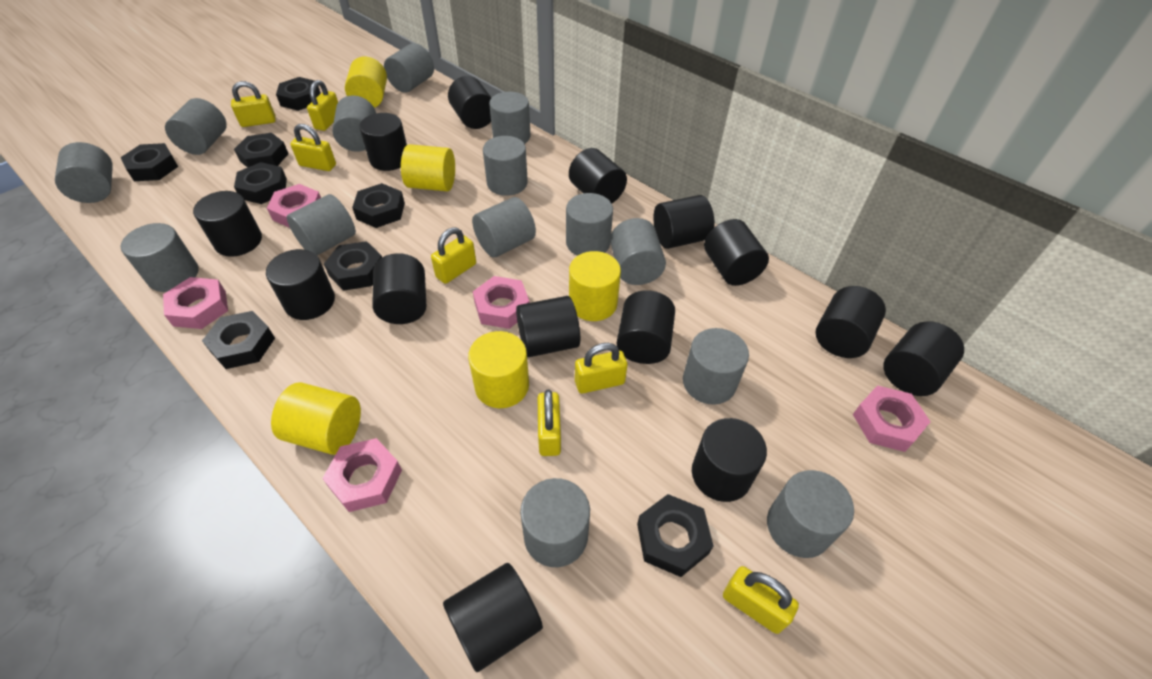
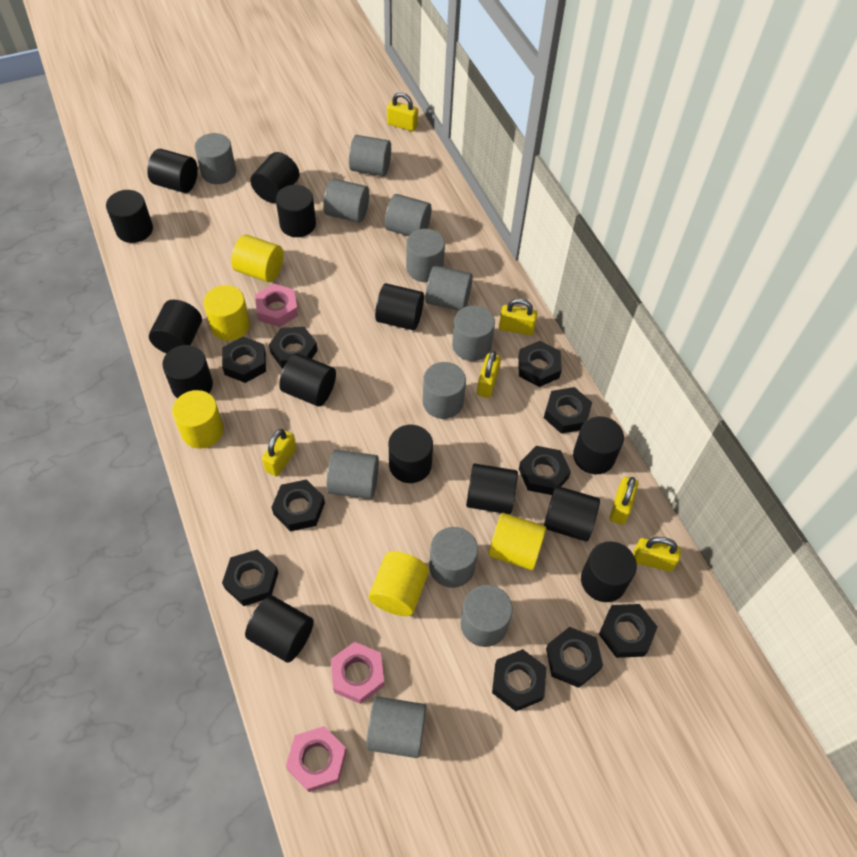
black nut: [121,143,178,181] [202,311,275,369] [234,133,289,168] [234,162,287,204] [276,77,321,111] [324,241,382,291] [352,183,405,228] [637,494,713,577] = 8 -> [222,337,266,383] [222,549,278,606] [269,327,318,369] [272,479,325,531] [492,649,547,711] [518,341,562,387] [519,446,571,495] [544,387,592,434] [546,627,603,688] [599,604,658,658] = 10
grey cylinder: [55,142,113,203] [121,223,199,292] [165,98,227,155] [287,194,356,255] [332,95,376,152] [384,43,434,93] [472,197,536,257] [483,136,528,196] [489,92,531,144] [520,478,590,567] [566,193,613,256] [610,218,666,285] [683,328,749,405] [767,470,854,558] = 14 -> [195,133,236,184] [323,179,369,223] [327,450,379,499] [349,135,391,176] [366,697,427,758] [385,194,432,236] [406,229,445,282] [423,362,466,419] [425,265,473,311] [429,527,478,588] [452,306,495,361] [460,585,513,647] = 12
pink nut: [163,277,228,329] [267,184,321,228] [322,438,402,512] [473,276,530,329] [853,385,931,452] = 5 -> [255,284,298,327] [286,726,347,792] [331,642,384,704] = 3
yellow padlock: [231,81,276,127] [290,124,336,171] [307,80,338,131] [431,227,476,284] [538,390,561,456] [575,343,627,394] [723,566,799,634] = 7 -> [262,429,297,477] [387,92,418,131] [477,351,501,398] [499,298,538,335] [610,477,638,525] [633,537,681,572] = 6

